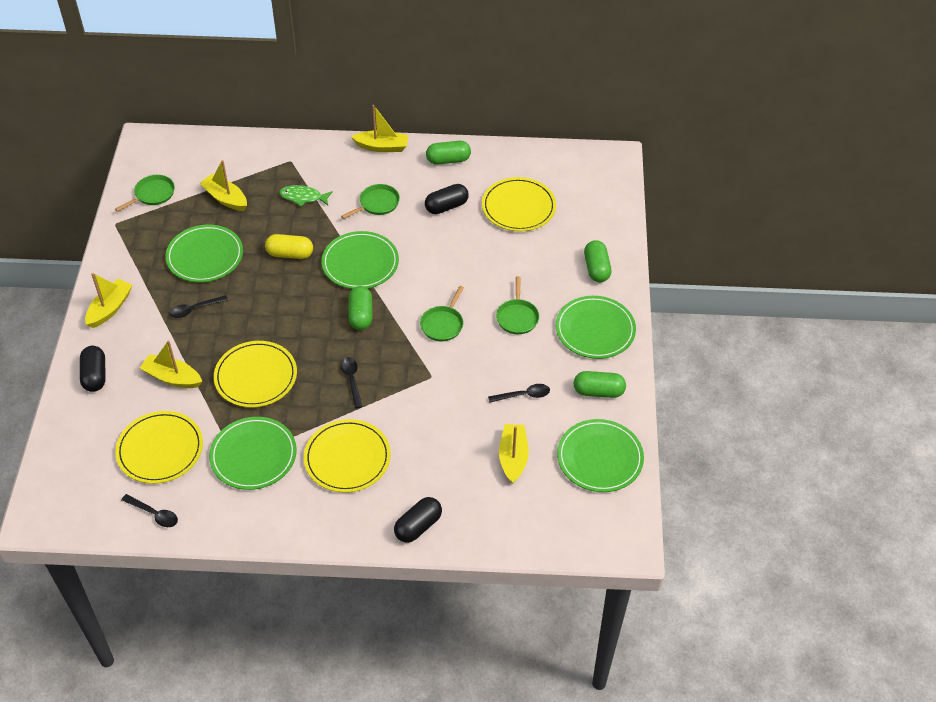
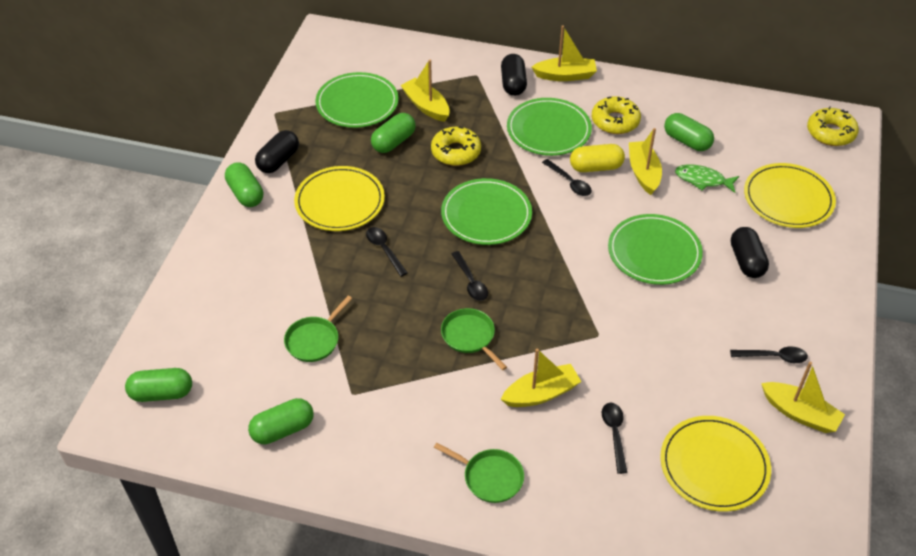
black spoon: [121,494,178,527] [170,295,228,318] [340,357,363,408] [488,384,550,403] = 4 -> [366,227,408,277] [452,251,488,301] [542,159,592,196] [602,403,627,474] [730,347,808,363] = 5
green capsule: [348,286,372,330] [426,141,471,165] [574,371,626,398] [584,240,611,282] = 4 -> [125,368,192,402] [225,162,263,207] [248,398,314,444] [371,113,416,153] [664,113,714,151] = 5
green pan: [115,175,175,212] [341,184,400,219] [420,286,464,341] [496,276,539,334] = 4 -> [284,296,352,362] [434,443,524,503] [441,308,507,370] = 3
green plate: [165,225,243,282] [209,417,297,490] [321,231,399,289] [556,296,636,359] [557,419,644,492] = 5 -> [315,72,399,128] [441,178,532,245] [507,98,592,156] [608,214,703,285] = 4
yellow donut: none = 0 -> [431,127,481,166] [592,96,641,134] [807,106,859,146] = 3
yellow plate: [115,411,203,484] [214,341,297,408] [304,419,391,493] [482,177,556,231] = 4 -> [294,166,385,231] [660,416,771,512] [744,163,836,228] = 3

